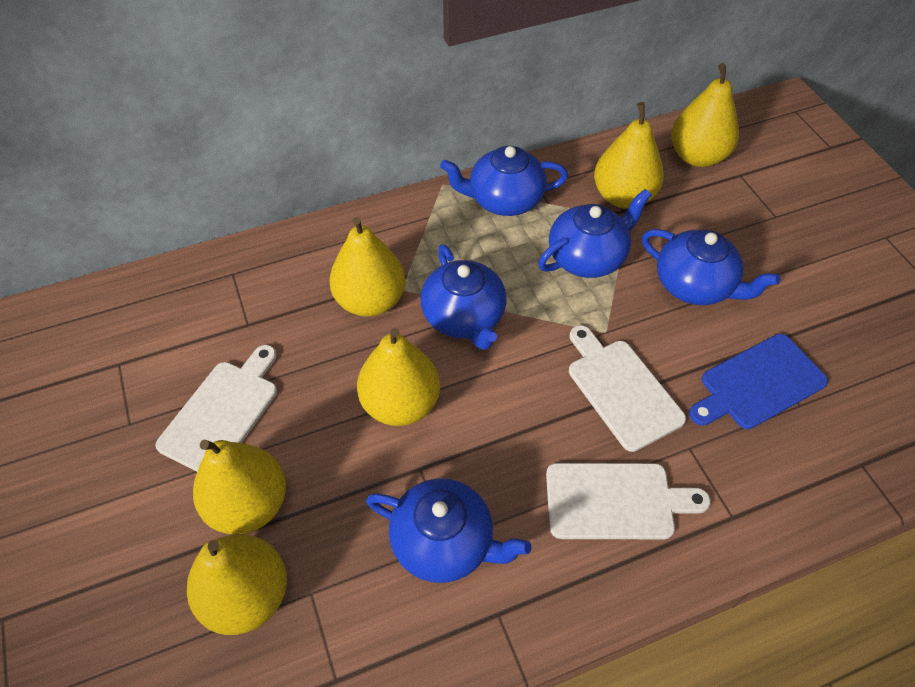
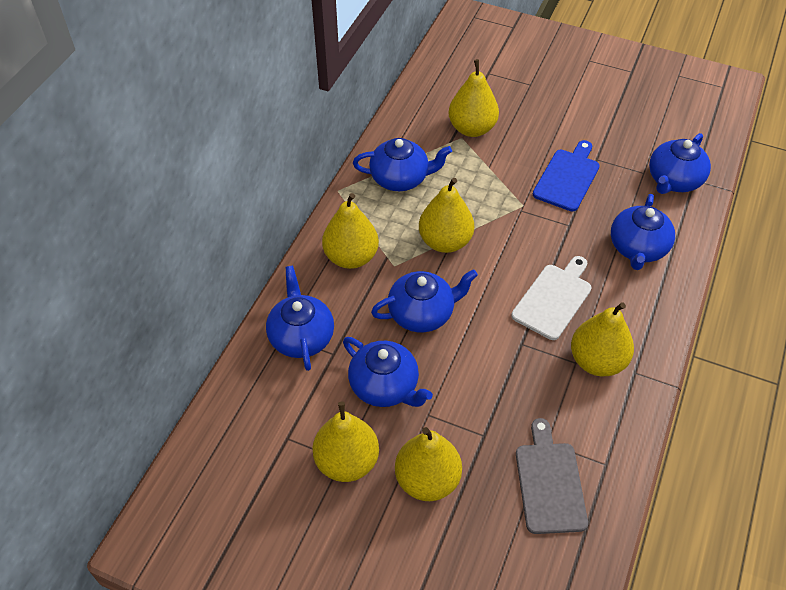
blue teapot: [366,478,531,583] [421,244,507,350] [440,146,568,216] [538,189,651,278] [642,229,780,305] = 5 -> [266,266,334,371] [343,337,433,407] [353,138,452,191] [371,269,478,332] [611,194,675,270] [649,133,711,194] = 6
grey cutting board: none = 0 -> [516,418,588,534] = 1
white cutting board: [156,345,277,472] [546,463,710,539] [569,325,686,452] = 3 -> [511,256,592,340] = 1

